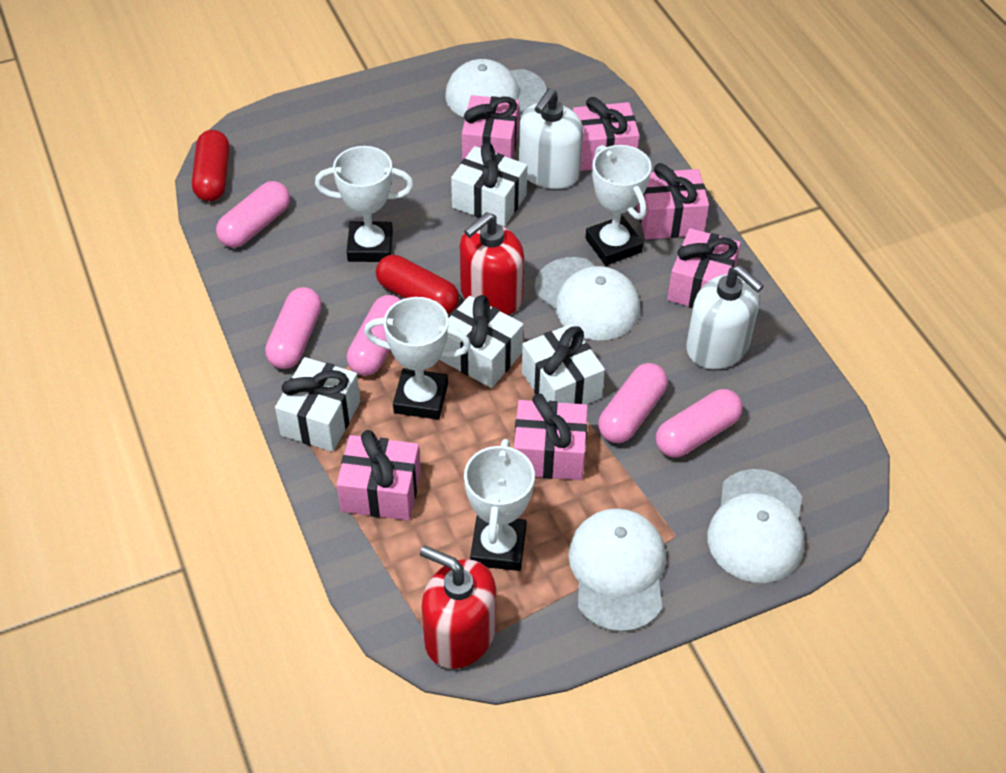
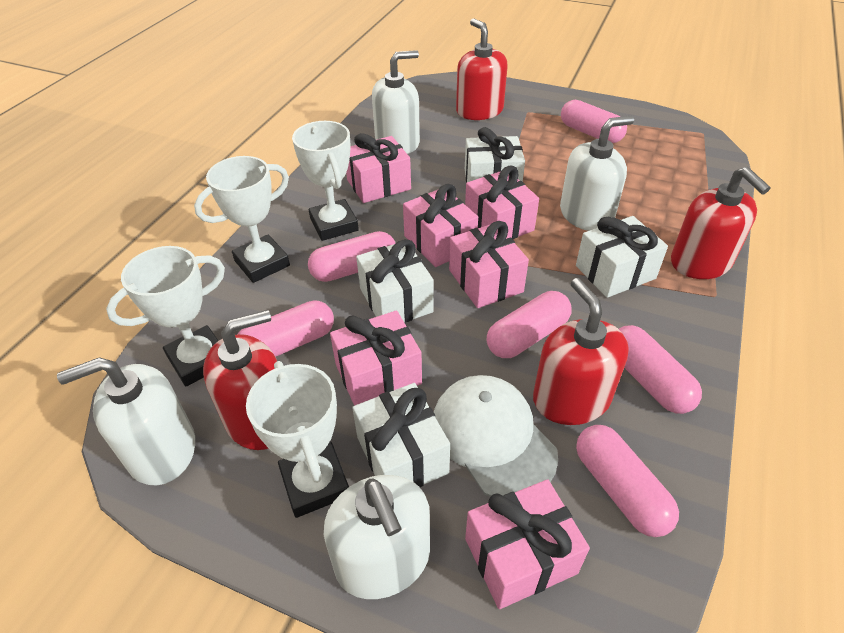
pink capsule: [216,181,290,248] [265,287,322,369] [347,295,401,376] [598,363,668,443] [656,389,743,458] = 5 -> [238,300,334,357] [308,231,396,282] [487,291,572,358] [561,100,627,143] [576,425,679,537] [619,325,702,414] = 6
red capsule: [192,130,229,201] [376,255,459,314] = 2 -> none = 0
red soap dispenser: [420,546,496,669] [460,212,524,315] = 2 -> [203,310,277,450] [456,18,508,120] [533,278,629,425] [671,167,771,279] = 4
white cap: [445,59,547,117] [534,257,640,340] [568,508,666,632] [707,469,805,583] = 4 -> [434,375,558,497] = 1
white soap dispenser: [519,88,583,189] [686,265,764,369] = 2 -> [57,357,195,485] [324,475,430,599] [372,50,420,154] [560,116,634,231] = 4

